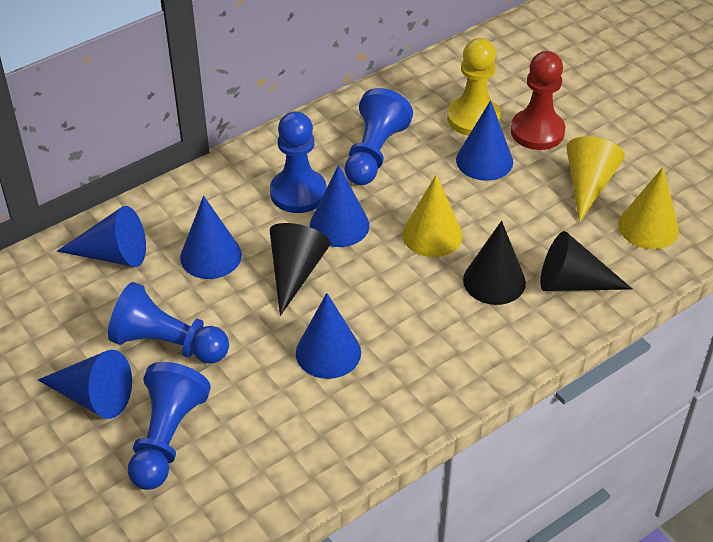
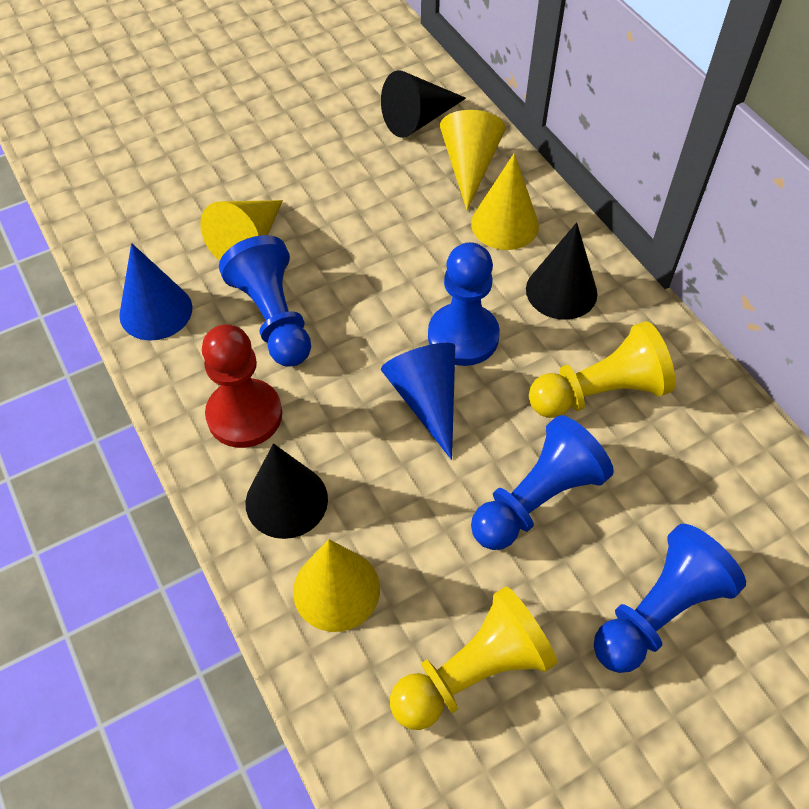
blue cone: [38,350,132,419] [57,206,146,267] [180,196,242,279] [296,293,361,379] [310,165,369,247] [456,100,513,181] = 6 -> [119,243,192,341] [381,343,455,460] = 2
yellow cone: [402,174,463,257] [567,136,625,223] [618,167,679,249] = 3 -> [200,200,283,261] [293,539,380,632] [440,110,505,210] [471,153,539,250] = 4
yellow pawn: [447,38,501,136] = 1 -> [390,586,557,730] [529,321,675,418] = 2

